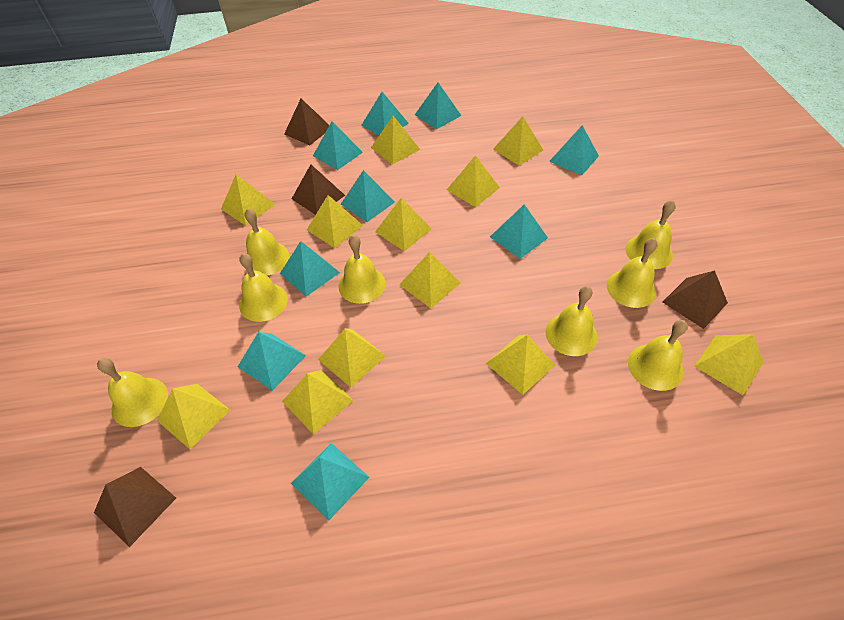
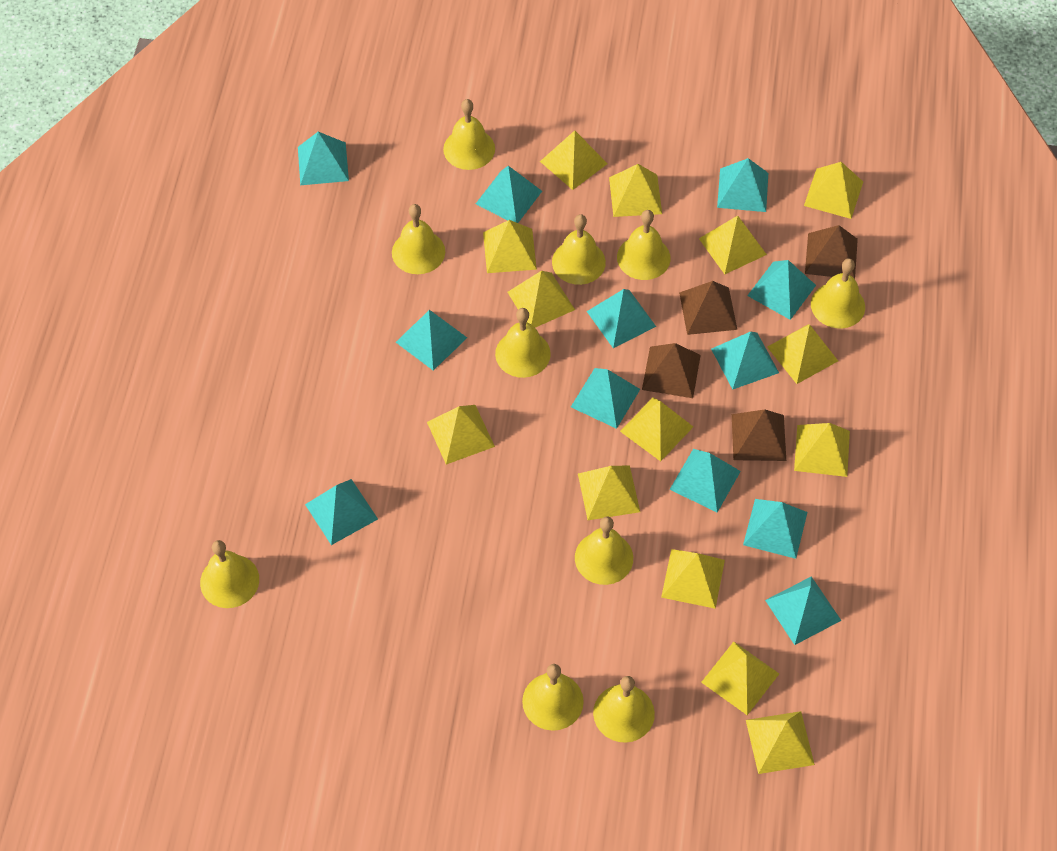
turquoise pyramid: [238,332,306,391] [280,241,340,297] [291,443,369,521] [313,121,363,170] [341,170,395,222] [361,92,409,135] [415,83,461,129] [490,204,548,259] [549,125,599,175] = 9 -> [298,132,349,185] [305,479,378,545] [396,310,467,371] [476,166,542,223] [571,368,640,429] [587,289,656,348] [669,449,741,512] [711,331,779,390] [717,158,768,212] [743,499,808,559] [747,260,816,320] [765,576,841,645] = 12
yellow bell: [97,358,168,427] [239,253,288,322] [244,208,289,275] [338,235,386,304] [545,286,598,356] [607,238,658,308] [625,200,676,269] [628,320,688,391] = 8 -> [200,540,259,608] [392,204,445,274] [443,99,495,170] [495,308,551,378] [522,664,584,731] [552,214,606,285] [575,516,633,585] [593,676,655,743] [617,210,671,280] [811,258,865,329] = 10
yellow pyramid: [157,384,230,449] [221,174,276,226] [282,370,354,435] [307,195,363,248] [318,328,386,388] [371,116,420,165] [375,198,432,251] [399,252,461,308] [447,155,500,207] [486,335,555,395] [493,116,543,166] [695,334,763,395] = 12 -> [427,405,495,465] [483,220,537,273] [507,271,575,328] [540,131,608,190] [578,466,640,520] [609,164,662,217] [620,397,693,461] [661,549,725,609] [699,216,767,274] [701,642,779,715] [746,711,815,774] [767,324,838,384] [794,423,850,477] [804,162,863,219] = 14

